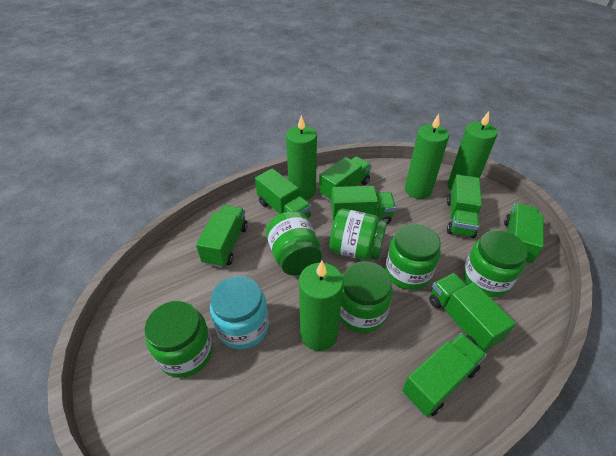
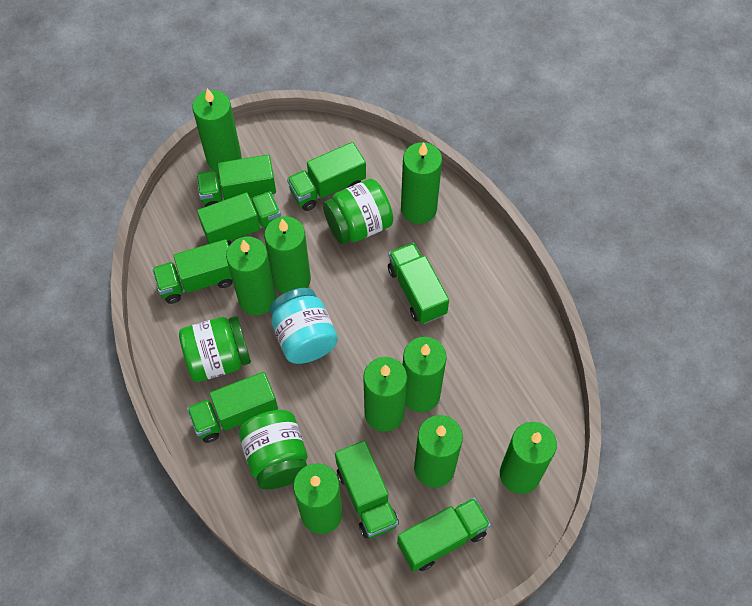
green candle: [286,115,317,200] [299,261,343,351] [405,114,449,199] [447,111,498,191] = 4 -> [192,88,242,172] [226,237,276,315] [264,216,311,294] [293,463,343,534] [363,357,407,432] [401,142,442,224] [403,337,447,412] [414,415,463,488] [500,422,557,494] = 9
green jar: [144,301,213,378] [266,211,322,276] [329,209,387,260] [339,261,393,333] [385,224,441,290] [463,230,528,297] = 6 -> [179,316,251,382] [239,410,308,490] [323,179,393,244] = 3

